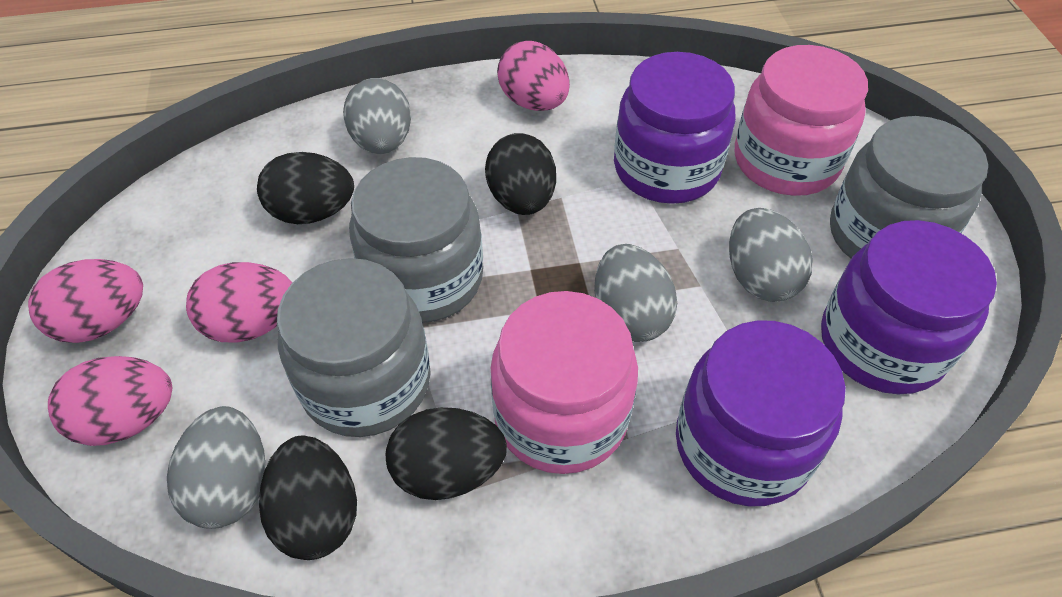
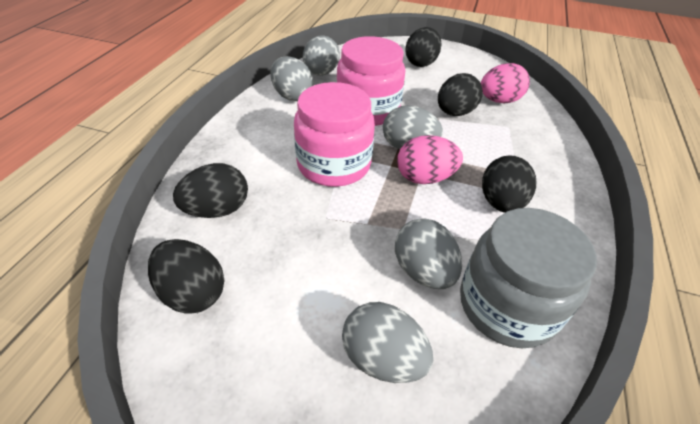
black egg: [257,152,354,224] [259,436,357,560] [386,407,507,500] [485,133,556,215] = 4 -> [148,239,224,314] [173,163,248,218] [405,27,442,67] [438,73,483,116] [482,155,536,213] = 5
grey egg: [167,406,266,529] [343,78,411,154] [594,244,677,342] [729,208,813,302] = 4 -> [270,56,313,101] [303,36,340,75] [342,302,433,383] [383,105,443,149] [395,218,462,289] = 5
grey jar: [277,258,431,437] [349,157,483,323] [830,116,988,259] = 3 -> [460,208,597,348] = 1
pink egg: [28,259,143,343] [48,356,172,446] [186,262,292,343] [497,41,570,111] = 4 -> [397,135,463,184] [481,63,530,103] = 2
purple jar: [614,52,736,204] [676,320,846,507] [821,220,997,394] = 3 -> none = 0

